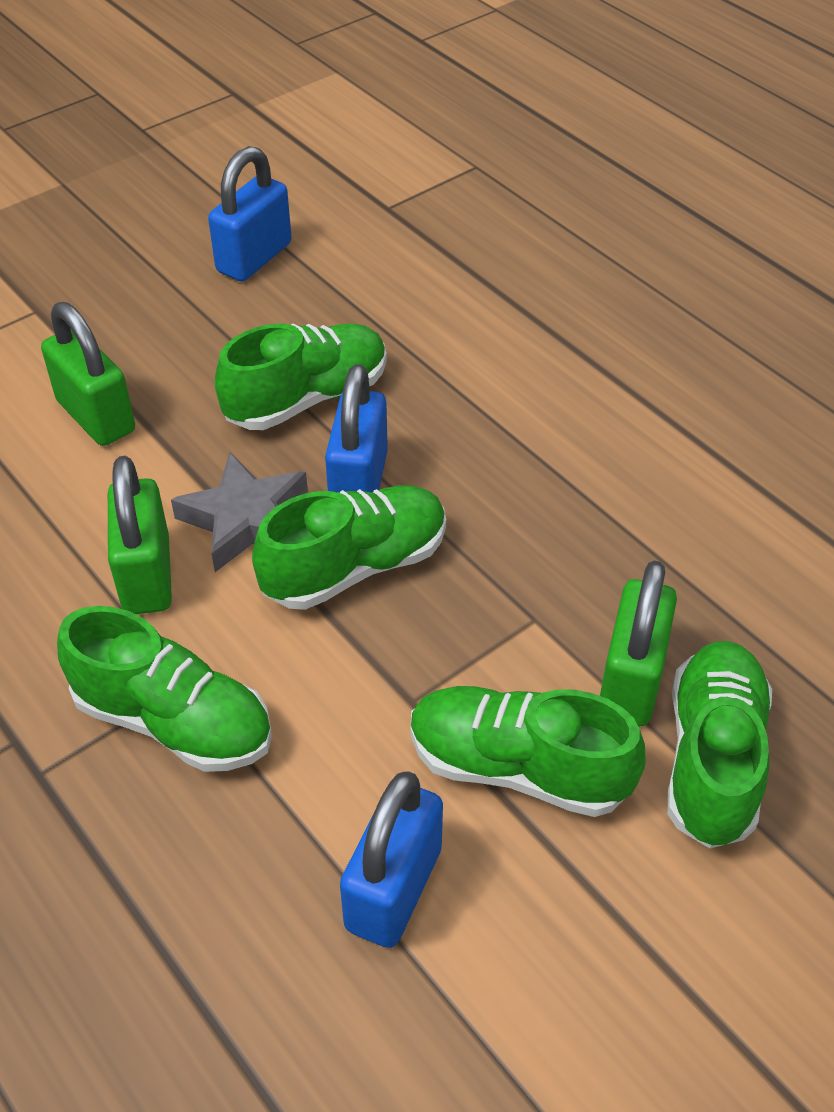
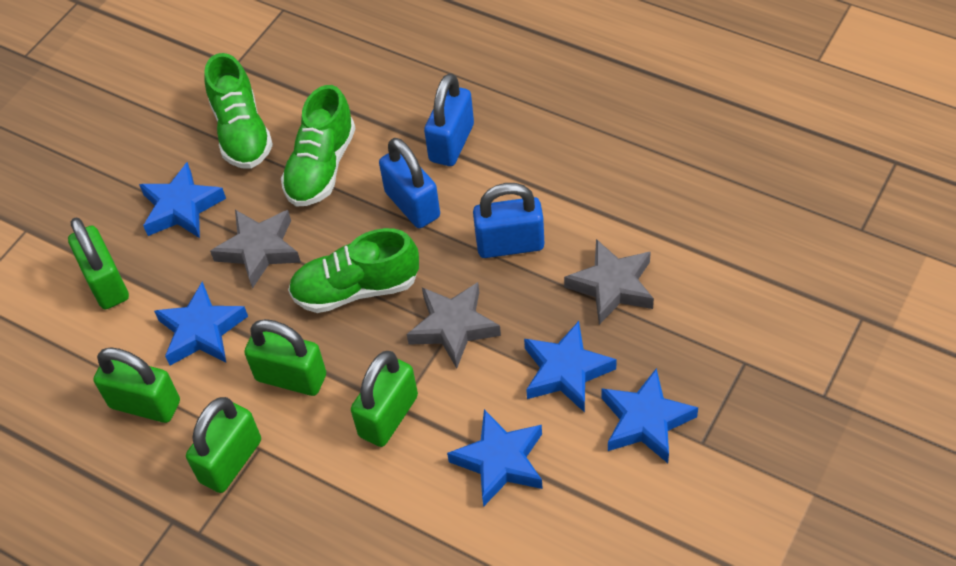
blue star: none = 0 -> [139,162,226,238] [154,282,248,366] [447,409,543,506] [524,321,617,413] [601,368,698,463] = 5
green padlock: [41,302,135,446] [108,456,172,614] [600,561,677,726] = 3 -> [68,217,129,309] [94,347,180,423] [186,397,261,493] [244,319,326,396] [351,351,418,447] = 5
green shoe: [57,606,272,772] [215,323,387,430] [252,486,446,610] [410,686,646,817] [667,641,772,848] = 5 -> [204,53,273,169] [281,85,356,207] [288,228,419,313] = 3
grey star: [171,452,308,572] = 1 -> [210,210,301,289] [407,282,501,369] [564,239,654,325] = 3

